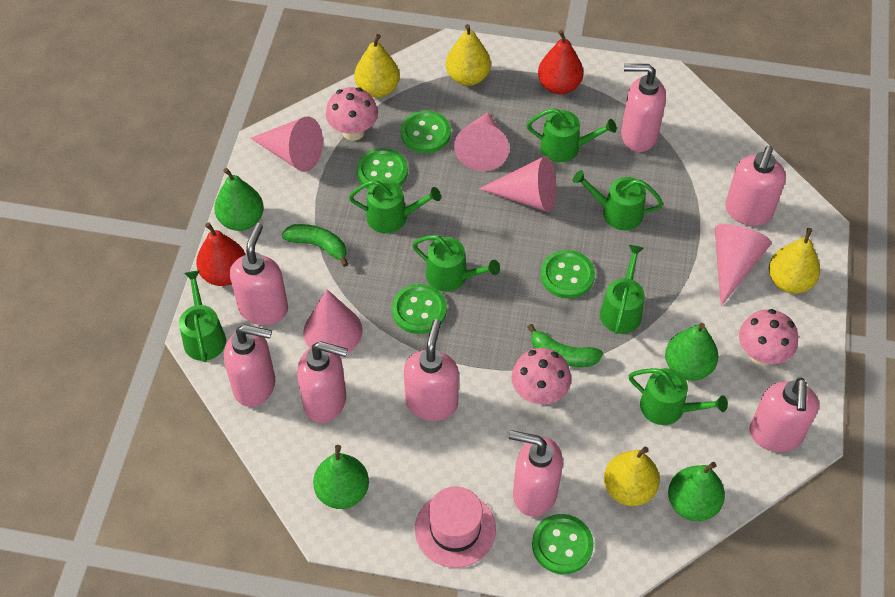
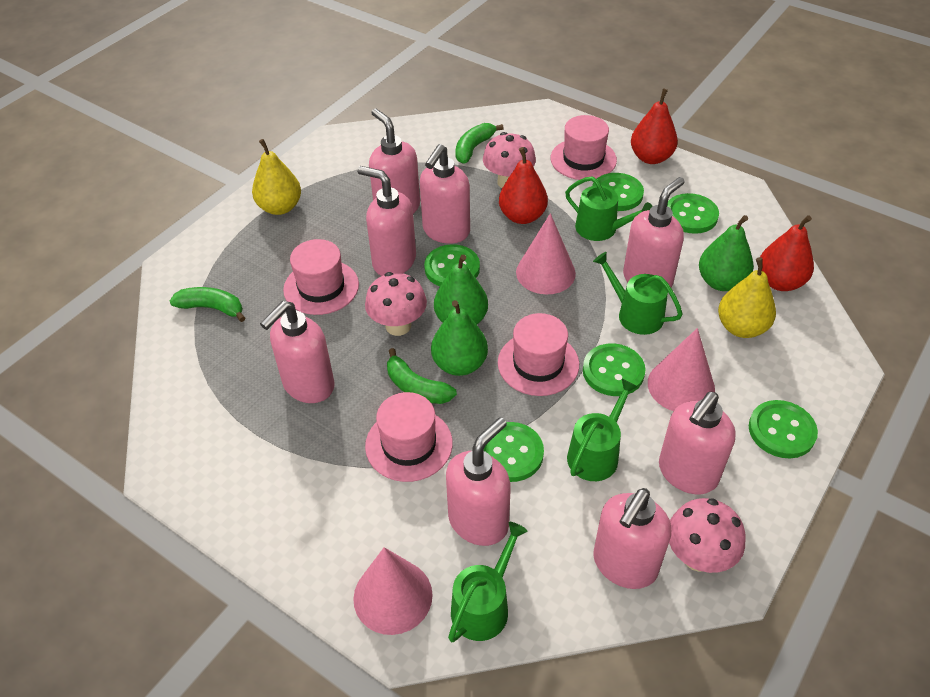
green banana: [282,224,348,267] [527,324,603,367] = 2 -> [170,287,245,322] [387,348,457,404] [455,123,504,164] = 3
green button: [357,148,408,189] [392,284,447,334] [401,110,451,153] [532,514,594,574] [540,250,595,299] = 5 -> [424,244,480,286] [483,422,544,482] [583,343,645,396] [592,173,644,211] [667,193,719,234] [749,400,818,458] = 6
green pear: [214,168,264,231] [313,445,369,509] [665,323,718,381] [668,462,725,521] = 4 -> [431,300,488,376] [434,254,488,324] [699,215,754,291] = 3
green watering can: [179,271,226,362] [349,180,441,233] [412,235,500,292] [526,108,617,162] [573,170,663,230] [600,245,645,334] [629,368,728,425] = 7 -> [448,522,528,642] [565,176,653,241] [567,379,638,481] [593,252,683,335] = 4
pink cone: [251,116,323,172] [303,290,363,353] [454,112,509,171] [479,156,556,212] [715,224,772,306] = 5 -> [353,547,433,635] [516,213,576,295] [648,328,715,411] = 3
pink hat: [415,487,496,568] = 1 -> [283,239,359,315] [365,392,453,482] [498,313,579,396] [551,115,617,180] = 4
red pear: [196,222,246,286] [538,30,583,94] = 2 -> [499,147,548,224] [631,88,678,164] [760,215,814,291] = 3
yellow pear: [354,34,400,98] [446,24,491,86] [604,446,660,506] [769,228,820,294] = 4 -> [252,139,301,215] [718,257,776,338] = 2

